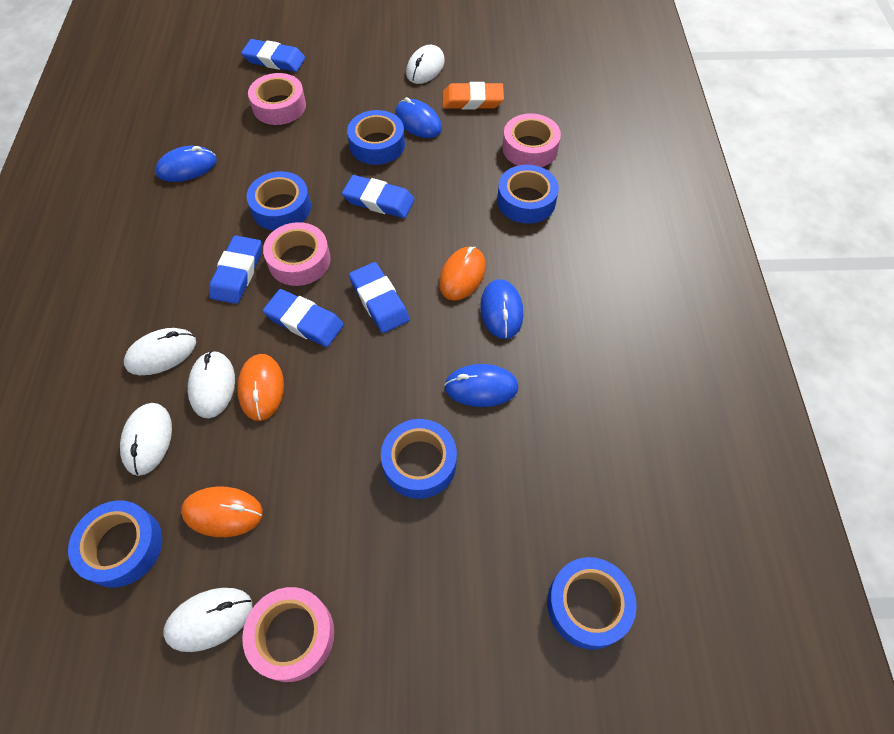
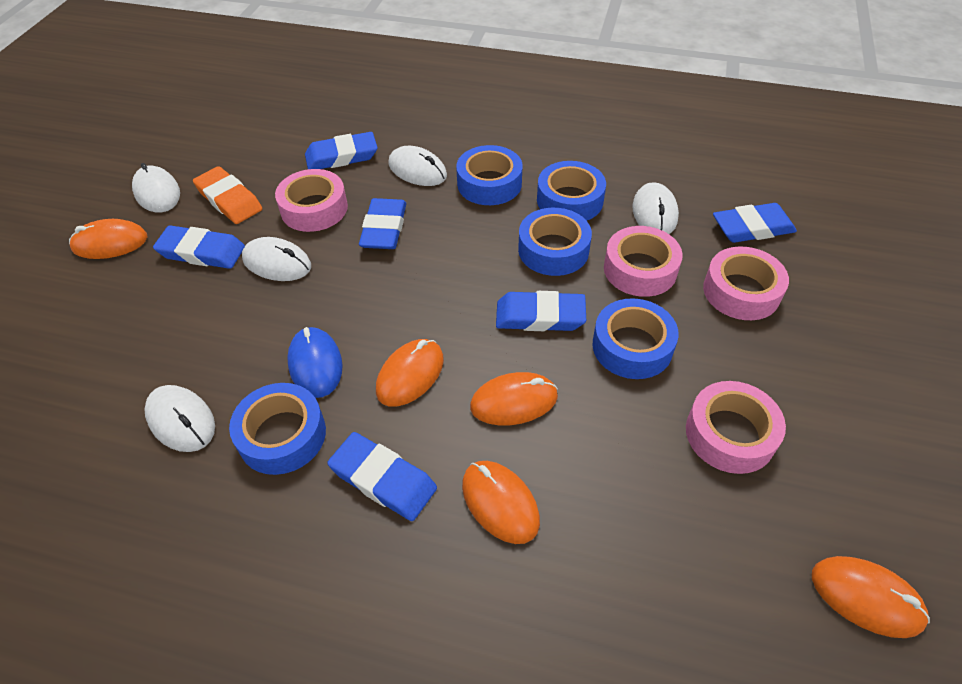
blue eraser: [209,235,262,304] [241,39,305,72] [263,289,344,347] [342,175,415,218] [349,262,410,333] = 5 -> [153,225,245,269] [305,132,378,169] [327,432,437,521] [359,198,406,249] [496,291,586,331] [713,203,797,243] = 6
blue mouse: [156,146,217,182] [395,97,442,138] [444,364,519,407] [480,279,523,339] = 4 -> [287,327,343,398] = 1
blue tape: [68,500,162,588] [246,171,311,231] [347,110,405,165] [381,419,457,499] [497,165,559,224] [547,557,637,650] = 6 -> [229,383,326,475] [456,145,523,205] [518,208,592,276] [537,161,606,221] [592,298,679,379] = 5
orange mouse: [181,486,263,537] [237,354,284,421] [439,246,486,301] = 3 -> [69,219,147,259] [376,339,444,407] [462,461,540,544] [470,372,558,425] [812,556,930,638] = 5

